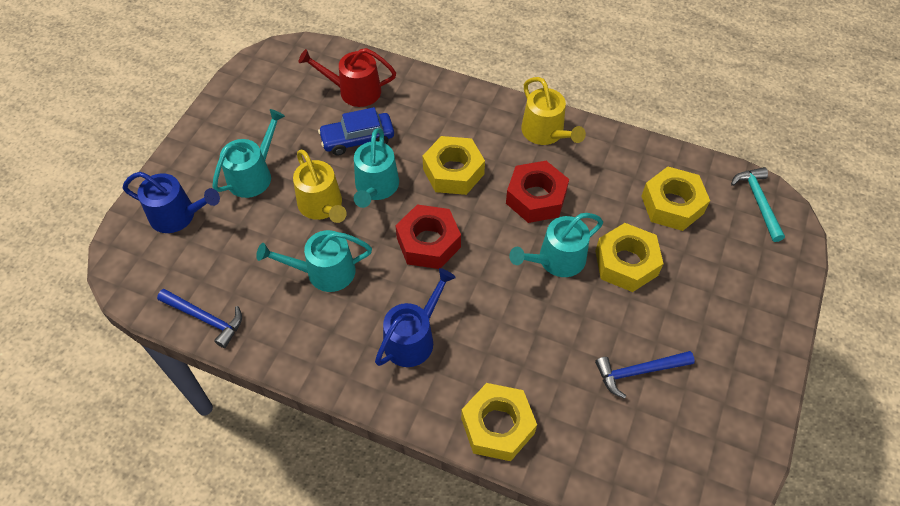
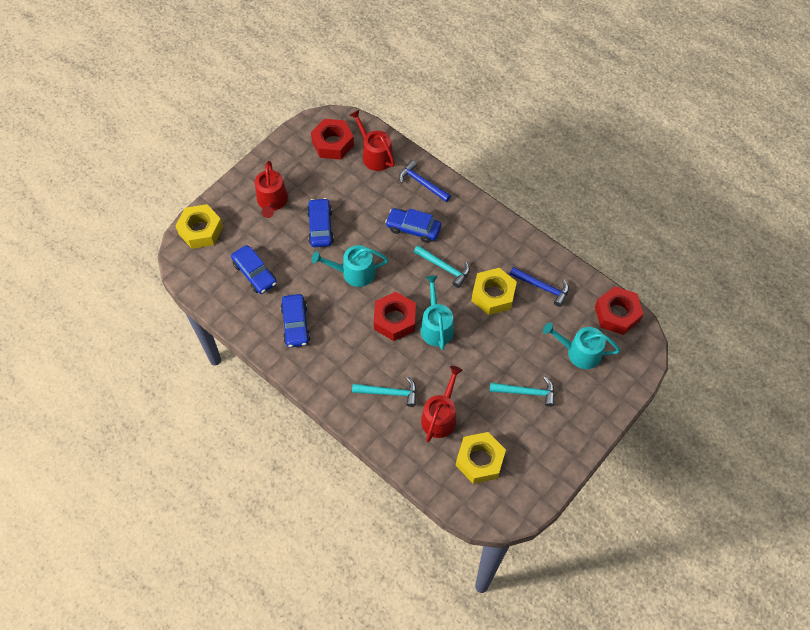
blue car: [318,107,394,156] = 1 -> [231,245,277,294] [280,294,310,348] [307,198,334,247] [385,208,441,243] = 4
blue watering can: [123,172,220,233] [375,268,456,367] = 2 -> none = 0
red nut: [395,204,461,269] [506,161,569,223] = 2 -> [311,119,354,160] [374,292,416,341] [595,286,644,335] = 3
red watering can: [298,48,396,107] = 1 -> [255,161,288,218] [350,110,395,171] [421,366,463,442] = 3
turquoise hammer: [731,167,785,242] = 1 -> [352,377,417,407] [414,245,470,288] [490,377,554,407] = 3
turquoise watering can: [212,109,285,198] [256,230,372,292] [354,128,399,208] [509,213,603,277] = 4 -> [312,245,388,287] [421,275,454,350] [543,322,620,369] = 3
yellow nut: [422,136,485,195] [461,383,537,461] [595,223,664,292] [641,167,710,231] = 4 -> [176,204,223,249] [456,432,506,484] [471,268,517,315] = 3
yellow watering can: [293,150,347,223] [521,77,586,145] = 2 -> none = 0

